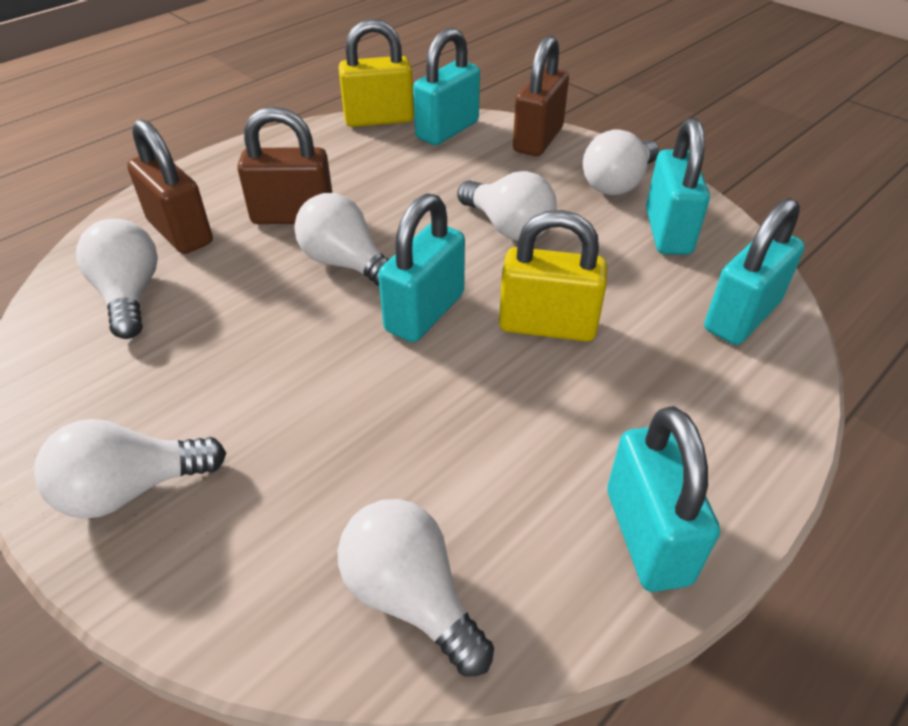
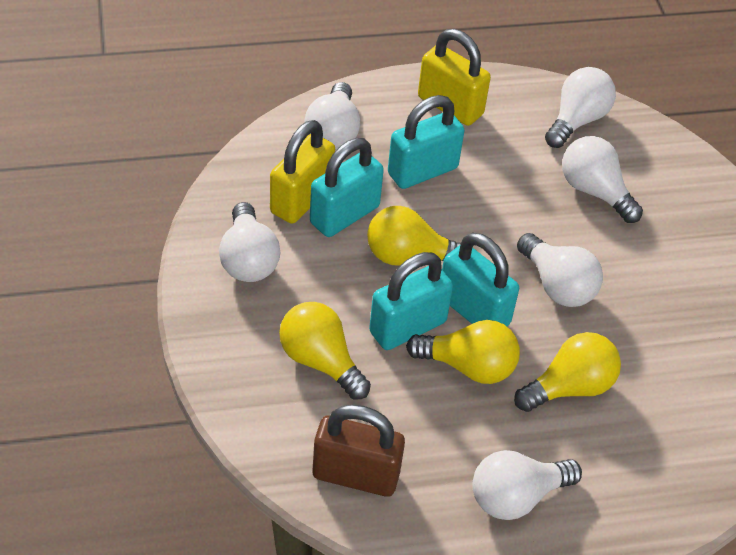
brown padlock: [127,119,213,254] [237,106,332,224] [513,35,569,156] = 3 -> [313,404,405,497] = 1
turquoise padlock: [378,193,465,342] [413,28,480,145] [607,406,720,592] [646,118,710,255] [704,198,805,345] = 5 -> [310,138,384,237] [369,252,453,350] [388,95,465,189] [442,233,519,326] = 4
yellow light bulb: none = 0 -> [279,302,371,399] [367,206,461,266] [406,320,520,384] [514,332,621,412] = 4

